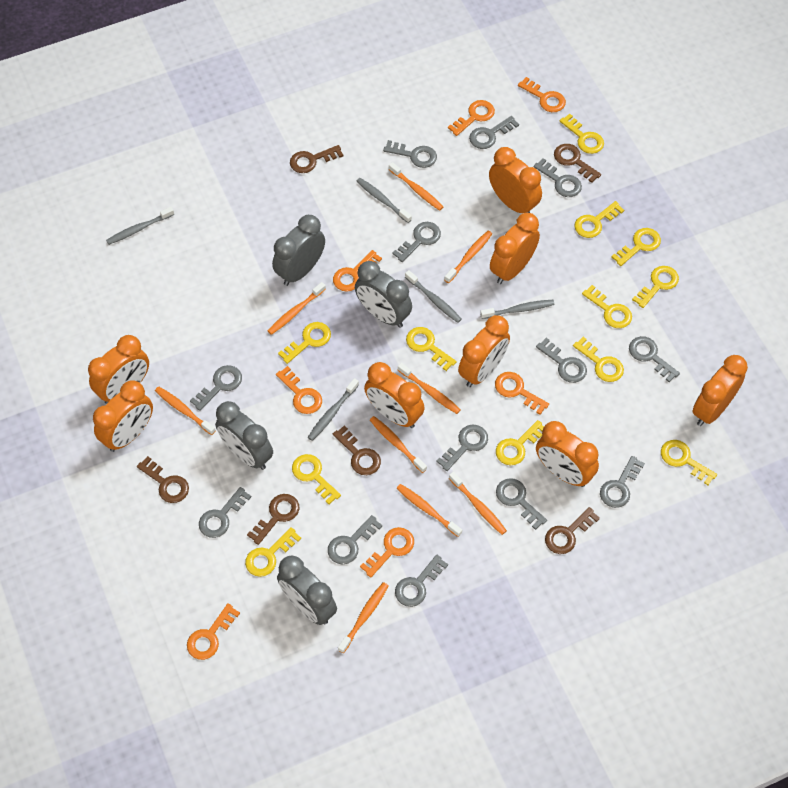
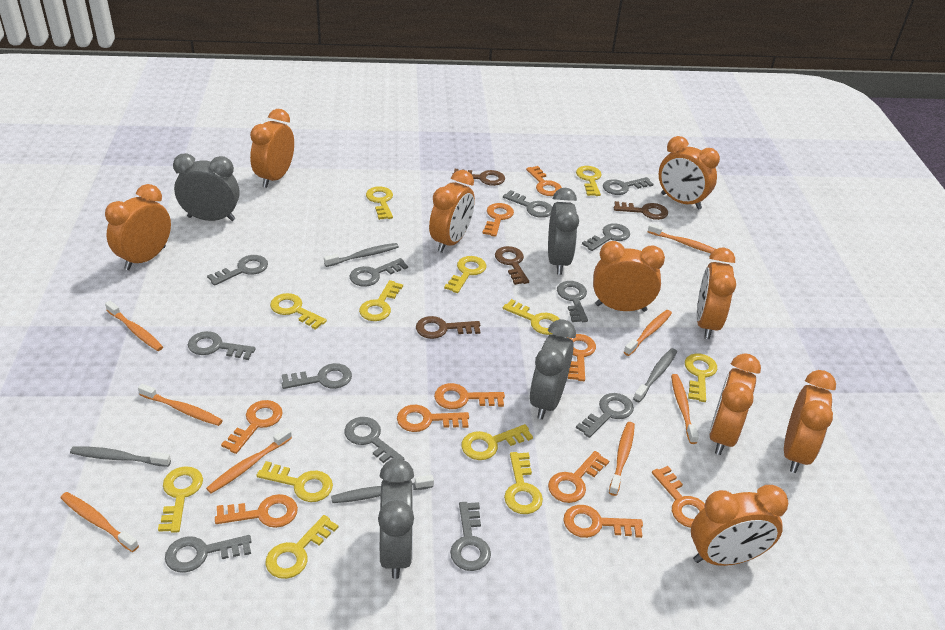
brown key: [137,456,189,503] [247,494,299,545] [290,145,343,173] [333,425,381,475] [545,507,600,554] [554,144,601,183] = 6 -> [416,316,480,339] [452,169,505,186] [495,246,529,285] [614,201,668,220] = 4
grey key: [190,365,242,411] [199,487,251,538] [328,515,382,565] [383,140,437,168] [392,222,441,262] [395,554,448,607] [436,425,488,471] [469,116,519,149] [496,478,547,530] [534,158,582,197] [536,338,587,383] [600,456,645,508] [629,336,680,382] = 13 -> [165,535,251,573] [188,331,256,360] [207,255,268,286] [282,363,352,389] [344,417,404,463] [349,258,408,287] [450,502,491,571] [503,190,552,218] [557,281,588,322] [576,393,634,438] [582,223,630,251] [603,177,653,195] = 12
grey toothbrush: [106,207,174,245] [308,378,359,441] [356,178,412,223] [405,270,462,323] [480,300,554,319] = 5 -> [70,446,171,467] [324,243,399,267] [331,475,434,503] [633,348,677,402] = 4
orange clock: [88,335,149,404] [93,380,153,452] [364,362,425,428] [458,315,510,387] [489,147,542,213] [490,213,540,284] [536,421,599,487] [693,355,748,426] = 8 -> [105,184,171,270] [250,109,294,188] [429,170,475,253] [593,241,665,312] [659,136,720,210] [691,485,788,566] [697,248,736,339] [709,353,761,455] [784,370,836,473] = 9
orange key: [187,603,240,660] [276,366,322,414] [333,250,382,292] [360,527,414,578] [448,100,495,136] [495,372,549,415] [518,77,566,112] = 7 -> [215,494,298,528] [221,400,283,454] [397,405,469,432] [434,383,505,409] [482,203,514,237] [526,166,562,196] [548,451,609,503] [563,505,643,538] [568,334,596,381] [652,466,705,528] = 10
orange toothbrush: [155,386,216,435] [268,282,326,335] [338,582,388,653] [370,416,427,473] [389,162,443,211] [396,484,462,537] [398,363,461,414] [444,231,492,283] [449,472,507,535] = 9 -> [61,492,139,552] [105,301,163,351] [138,384,223,426] [206,428,292,493] [609,422,635,496] [624,310,672,356] [648,223,715,253] [671,374,699,444] = 8

